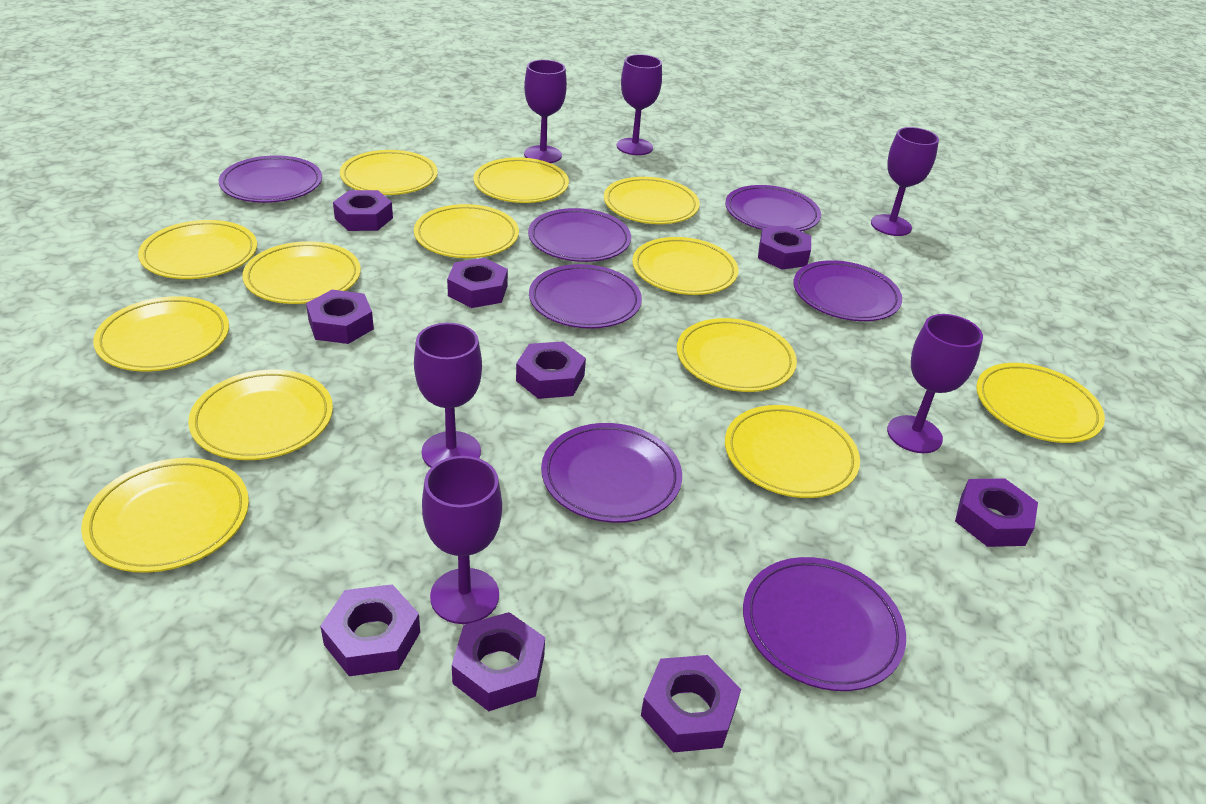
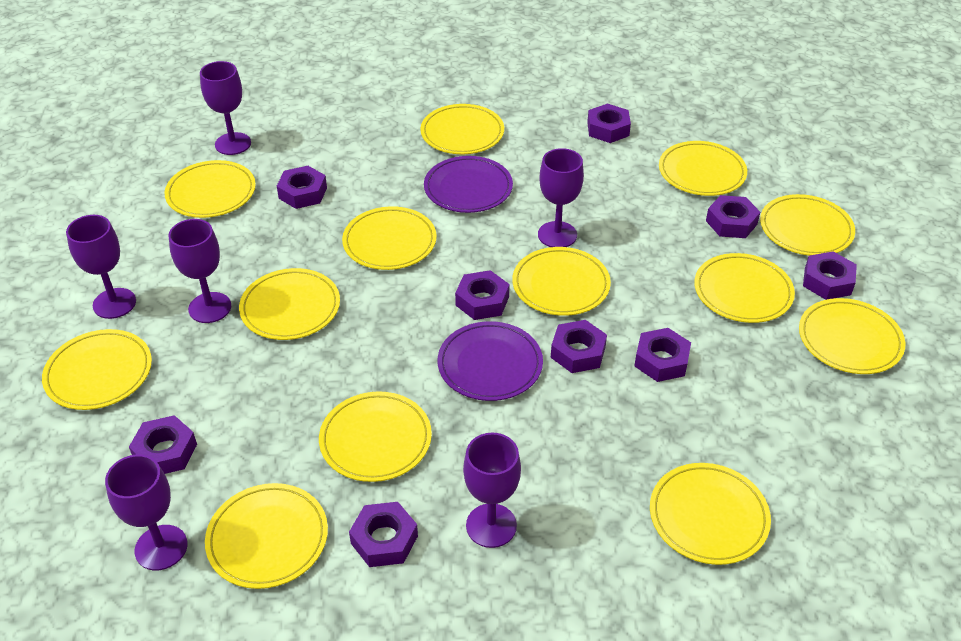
purple plate: [219,155,322,203] [528,208,631,262] [529,264,642,329] [541,423,682,523] [725,185,821,231] [743,557,906,691] [793,260,902,321] = 7 -> [424,156,513,213] [438,321,543,401] = 2

